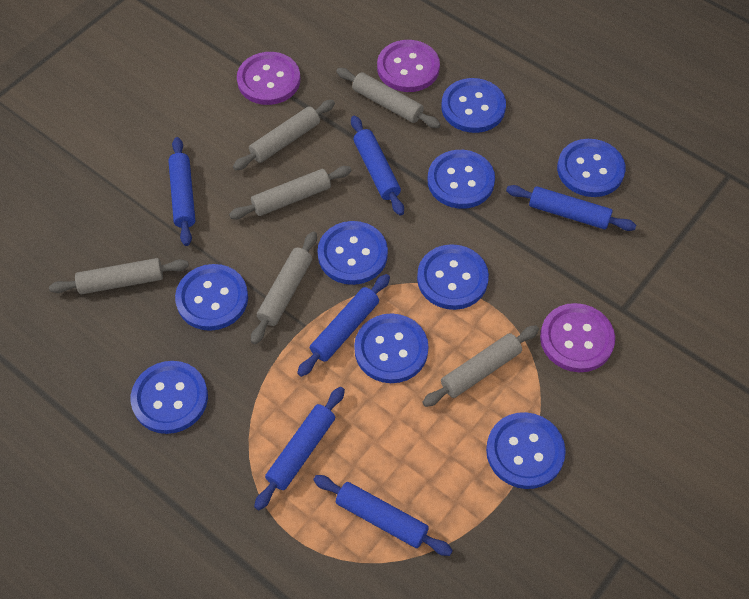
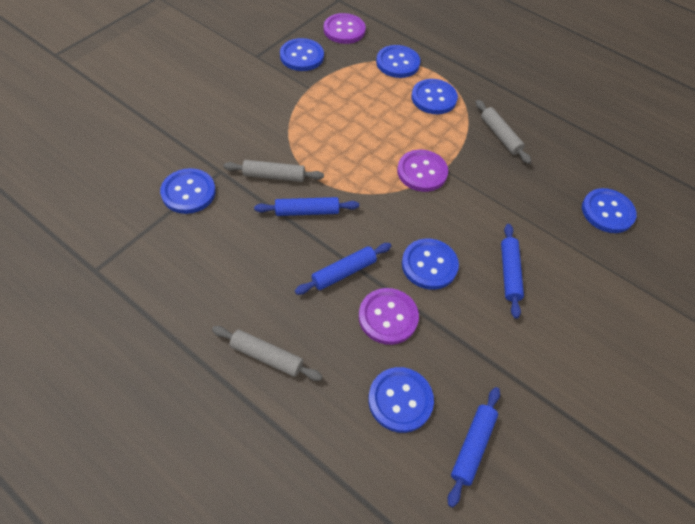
blue button: [131,361,208,434] [175,264,248,331] [317,221,388,285] [354,313,429,383] [417,244,489,310] [427,150,495,209] [441,78,506,133] [486,412,566,489] [557,139,626,197] = 9 -> [160,168,216,214] [280,38,324,71] [368,367,434,433] [376,45,420,78] [402,239,459,290] [411,79,458,114] [582,188,637,233] = 7
blue rolling pin: [168,137,195,246] [254,387,345,510] [297,274,390,377] [313,475,453,556] [351,116,404,216] [506,185,636,231] = 6 -> [254,197,359,216] [295,243,391,295] [448,387,500,508] [501,224,524,319] = 4
grey rolling pin: [49,258,189,295] [229,166,351,219] [233,100,335,170] [251,231,317,344] [336,68,441,128] [422,325,539,407] = 6 -> [212,326,323,381] [223,160,324,182] [476,100,531,164] = 3

